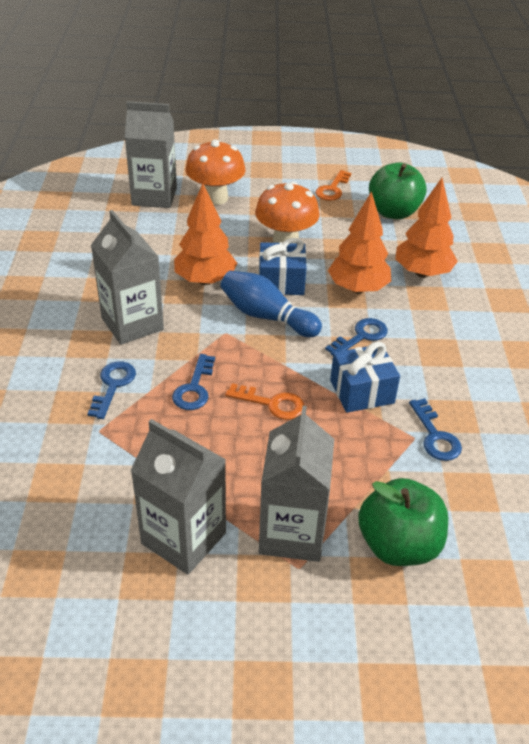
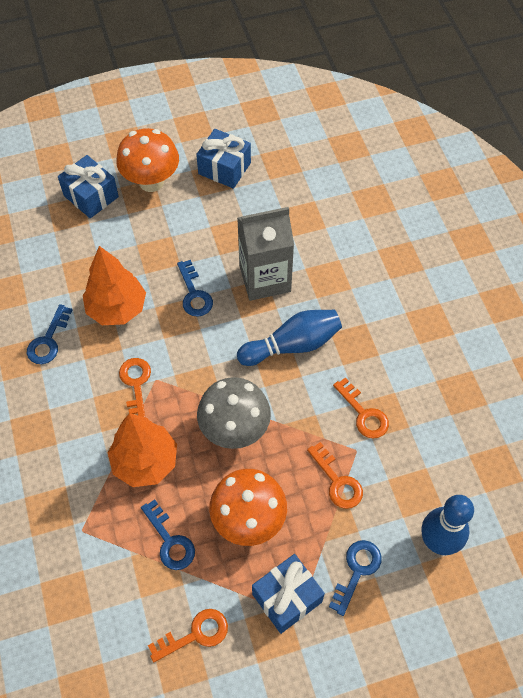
blue bowling pin: [220,271,322,337] = 1 -> [237,310,342,366] [422,495,474,555] = 2
blue gift: [259,238,307,295] [330,342,400,413] = 2 -> [58,155,119,218] [196,129,251,189] [252,554,325,634] = 3
green apple: [358,478,448,566] [369,163,427,219] = 2 -> none = 0
grey carton: [91,210,164,345] [125,101,177,208] [130,419,226,574] [259,406,334,562] = 4 -> [237,207,294,301] = 1
grey mushroom: none = 0 -> [197,377,271,449] = 1
orange key: [225,383,305,420] [316,170,351,201] = 2 -> [119,358,151,417] [148,609,228,662] [307,442,363,509] [333,377,389,439] = 4
orange tree: [174,183,237,285] [328,191,391,294] [395,178,458,278] = 3 -> [83,246,146,325] [108,413,177,487] = 2

